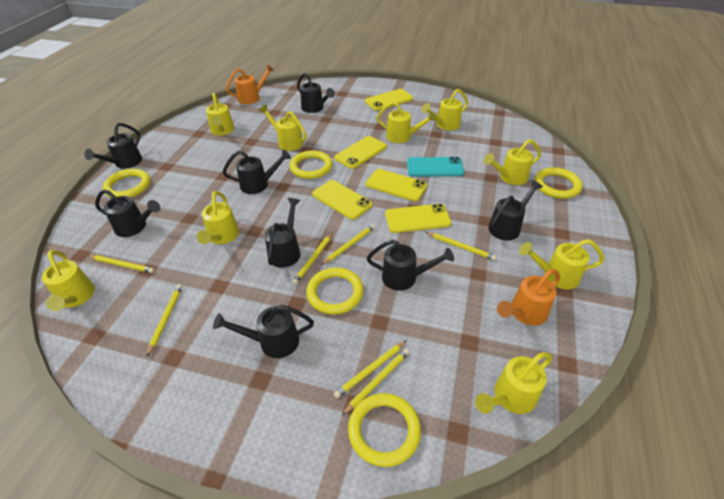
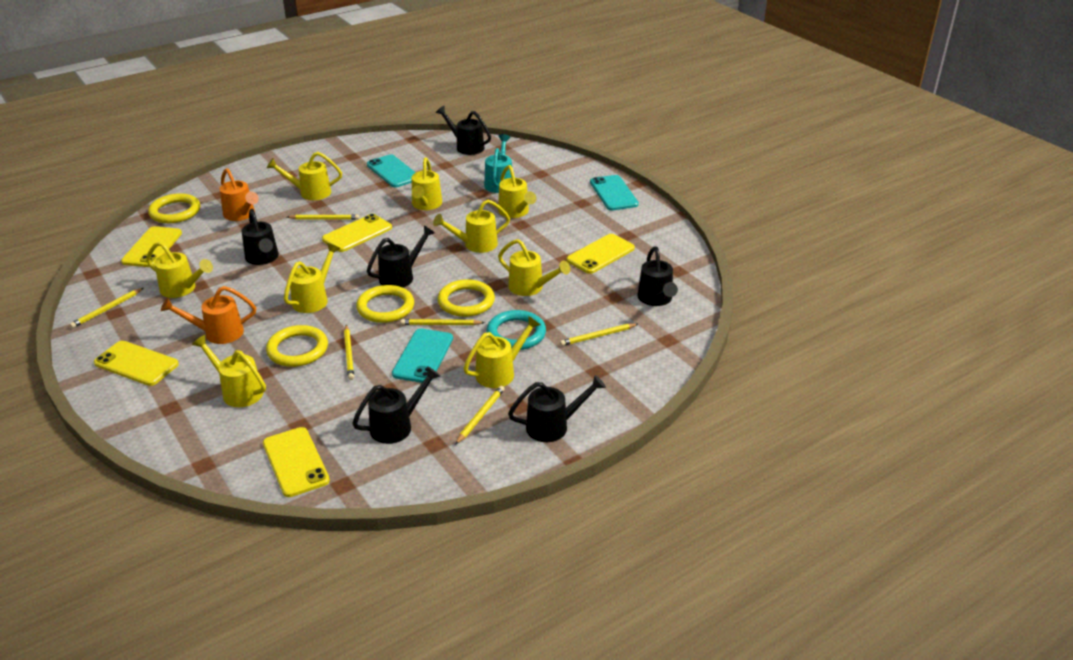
black watering can: [84,123,142,168] [95,189,160,237] [213,305,314,358] [223,150,291,194] [265,198,301,268] [297,73,335,113] [367,240,454,291] [488,180,543,240] = 8 -> [242,209,279,265] [352,366,440,444] [367,225,435,288] [436,106,491,155] [508,375,606,442] [637,246,678,306] = 6
turquoise phone: [407,157,464,177] = 1 -> [367,154,416,187] [392,329,453,383] [590,175,639,211] = 3
turquoise ring: none = 0 -> [487,310,546,350] = 1
turquoise watering can: none = 0 -> [484,134,512,193] = 1
yellow pencil: [89,255,155,273] [147,284,183,357] [292,232,333,285] [321,224,375,265] [334,341,406,398] [342,349,410,415] [426,232,497,260] = 7 -> [70,288,143,328] [287,214,360,220] [344,325,354,380] [400,319,485,325] [455,386,505,445] [560,323,638,346] = 6
yellow ring: [103,169,150,198] [290,150,333,179] [306,267,364,315] [348,393,421,467] [535,167,583,199] = 5 -> [148,193,200,223] [266,325,328,367] [356,285,414,323] [438,279,495,317] = 4

